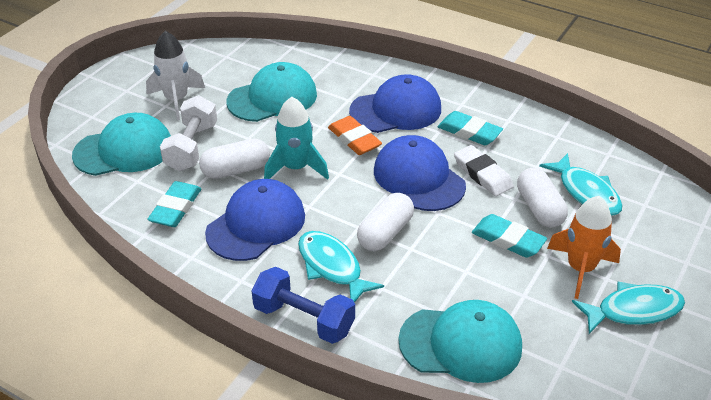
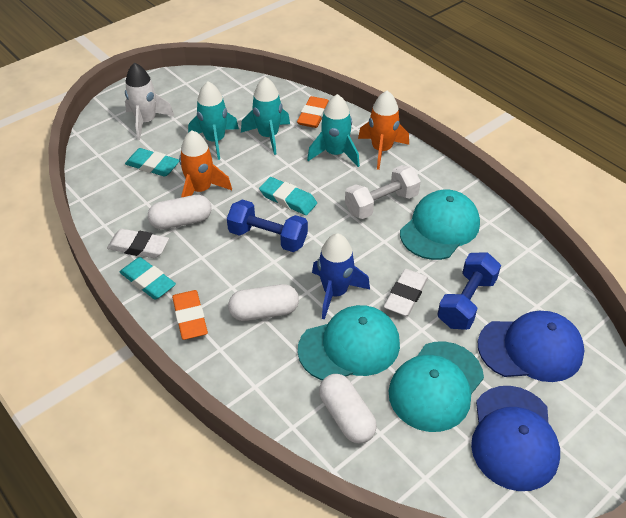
blue cap: [205,179,305,261] [349,74,441,133] [374,135,466,211] = 3 -> [471,386,560,491] [478,311,585,382] = 2
blue dumbbell: [252,267,355,344] = 1 -> [227,199,308,252] [437,252,501,330] = 2
blue rocket: none = 0 -> [312,233,370,320] = 1
orange eraser: [328,116,382,155] = 1 -> [172,290,208,340] [297,96,329,128] = 2
orange rocket: [547,196,621,299] = 1 -> [179,130,232,198] [358,91,409,170] = 2
turquoise fish: [298,231,384,303] [539,153,622,216] [572,282,685,334] = 3 -> none = 0
turquoise rocket: [264,97,329,180] = 1 -> [188,81,239,160] [241,77,290,155] [307,94,360,167] = 3
white eraser: [454,145,514,196] = 1 -> [107,229,169,258] [384,269,428,316] = 2

